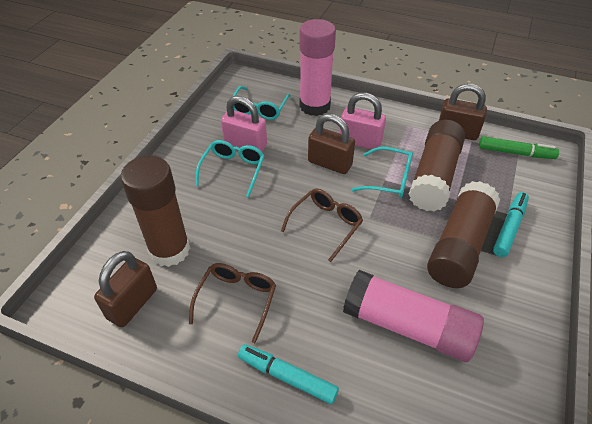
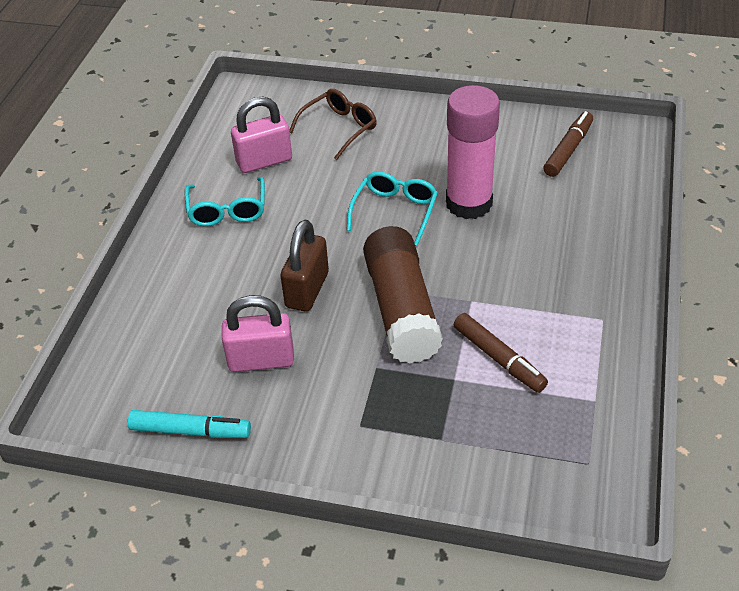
brown glasses: [189,263,276,343] [281,188,363,262] = 2 -> [289,89,377,160] = 1
brown glue stick: [121,156,190,267] [408,120,465,211] [427,181,500,288] = 3 -> [363,226,443,364] = 1
brown marker: none = 0 -> [454,313,548,393] [543,111,593,177] = 2
brown padlock: [94,251,157,327] [308,114,355,174] [439,84,487,140] = 3 -> [281,220,329,312] = 1
green marker: [479,136,559,159] = 1 -> none = 0
pink glue stick: [299,19,336,116] [343,270,484,362] = 2 -> [446,85,500,219] = 1
turquoise glasses: [195,140,265,197] [233,86,291,120] [351,146,413,198] = 3 -> [185,177,265,226] [347,171,438,246] = 2
turquoise marker: [238,344,339,404] [493,192,529,257] = 2 -> [128,410,251,438] = 1

